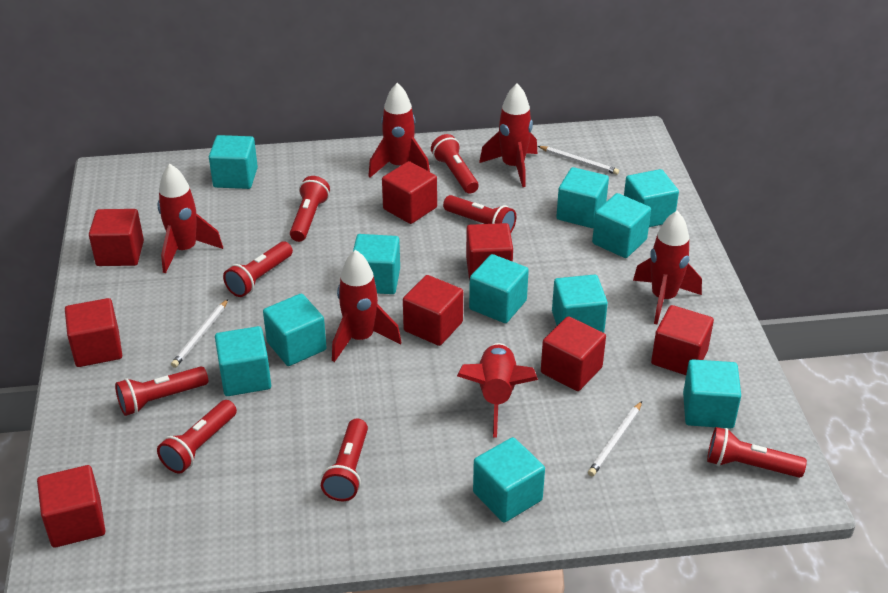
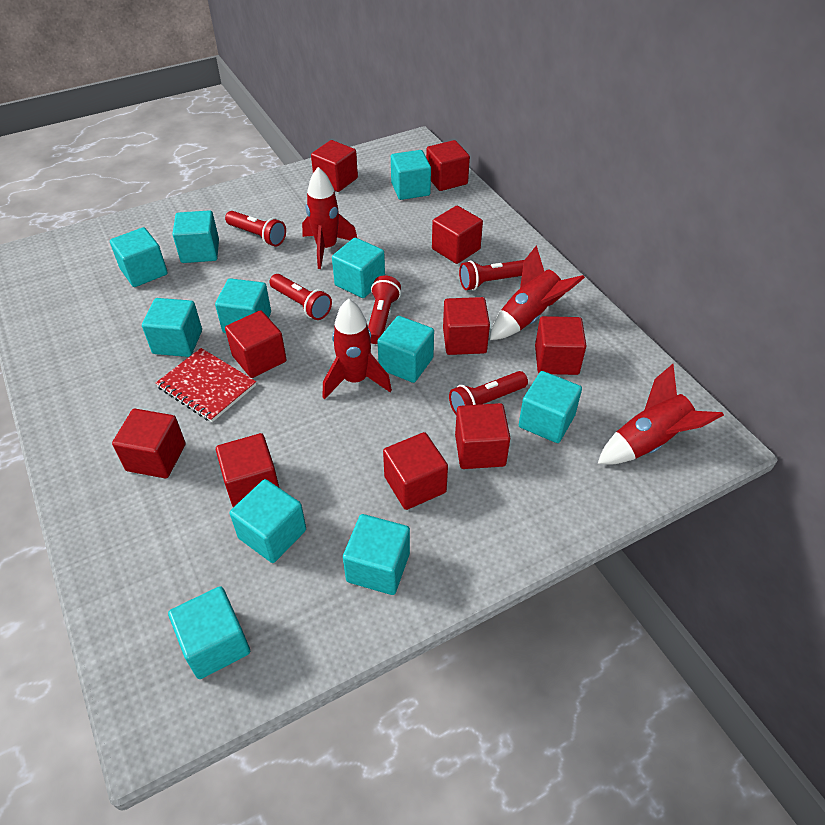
red cube: [37,465,106,548] [65,298,122,367] [89,209,144,266] [382,161,437,224] [403,275,463,346] [466,223,513,280] [541,316,606,391] [651,305,714,375] = 8 -> [112,409,186,478] [216,433,279,507] [225,310,287,378] [311,140,358,192] [383,432,448,510] [426,140,470,191] [432,206,483,264] [443,297,490,355] [455,403,510,469] [535,316,586,375] = 10
red flashlight: [115,366,208,416] [157,400,237,474] [223,241,293,297] [290,176,330,242] [321,419,368,501] [431,134,479,194] [443,195,516,233] [707,427,807,478] = 8 -> [225,211,286,246] [270,274,332,320] [368,275,401,344] [449,371,528,415] [459,260,524,291] = 5
red notebook: none = 0 -> [156,348,256,422] = 1
red rocket: [158,164,223,273] [332,250,401,362] [368,83,430,178] [457,343,538,438] [479,84,537,187] [633,211,702,325] = 6 -> [302,167,357,269] [323,298,392,400] [490,245,585,340] [598,364,724,465] = 4
white pencil: [171,299,228,368] [538,146,619,175] [588,401,642,477] = 3 -> none = 0

